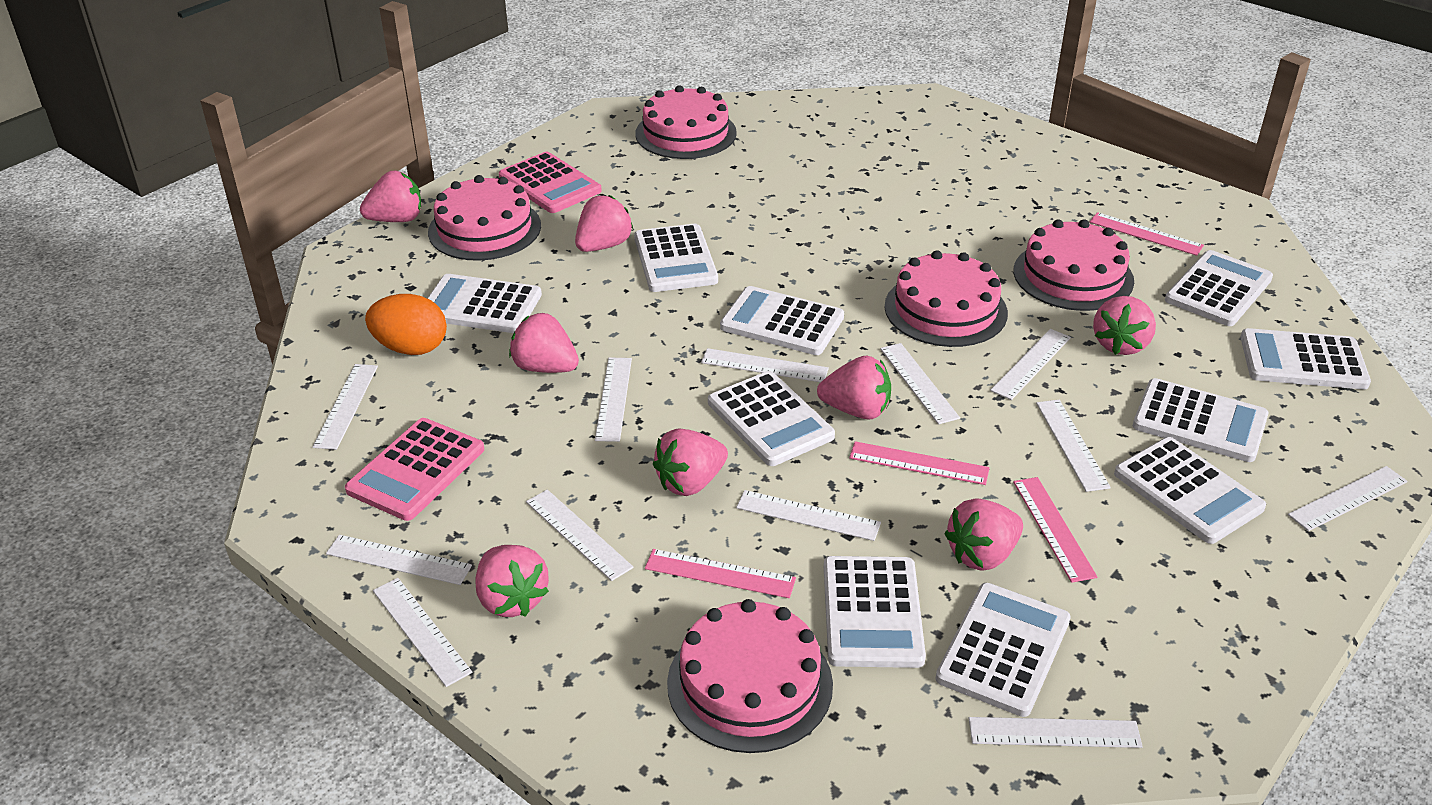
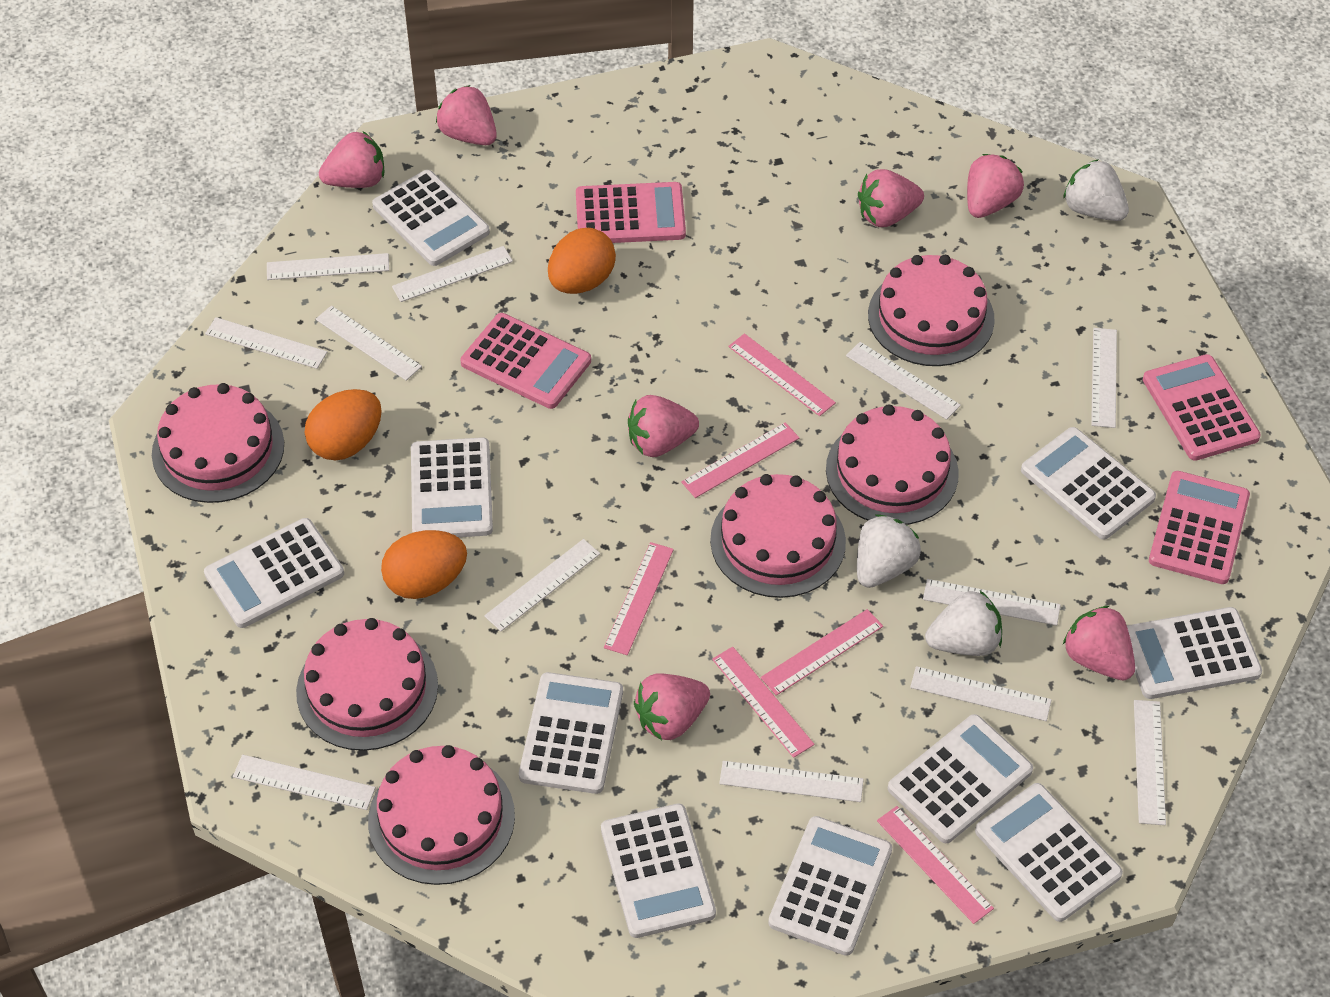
orange egg: [365,294,447,355] = 1 -> [305,389,382,461] [381,530,467,599] [548,228,616,294] = 3
pink cake: [428,175,541,261] [635,85,737,159] [667,599,833,753] [885,250,1008,347] [1014,219,1134,311] = 5 -> [152,383,284,503] [296,618,438,751] [368,745,515,885] [710,474,846,598] [826,404,959,525] [868,255,995,366] = 6
pink calculator: [345,418,484,521] [499,152,602,213] = 2 -> [461,313,591,409] [576,182,686,243] [1143,354,1261,461] [1149,471,1250,584] = 4
pink ruler: [645,549,796,598] [849,441,990,485] [1013,477,1097,583] [1090,212,1204,256] = 4 -> [604,542,674,655] [681,422,799,498] [712,647,814,758] [728,334,836,416] [760,609,883,696] [877,806,994,924] = 6
pink strawberry: [360,171,421,222] [475,545,549,617] [509,313,579,373] [575,195,633,252] [653,428,728,496] [817,356,891,420] [944,498,1023,571] [1093,296,1156,355] = 8 -> [319,131,384,188] [436,85,497,145] [628,395,699,457] [634,673,710,740] [858,169,924,227] [967,154,1024,218] [1063,606,1135,680] = 7
white strawberry: none = 0 -> [857,514,921,588] [925,591,1002,656] [1063,159,1129,221] = 3

